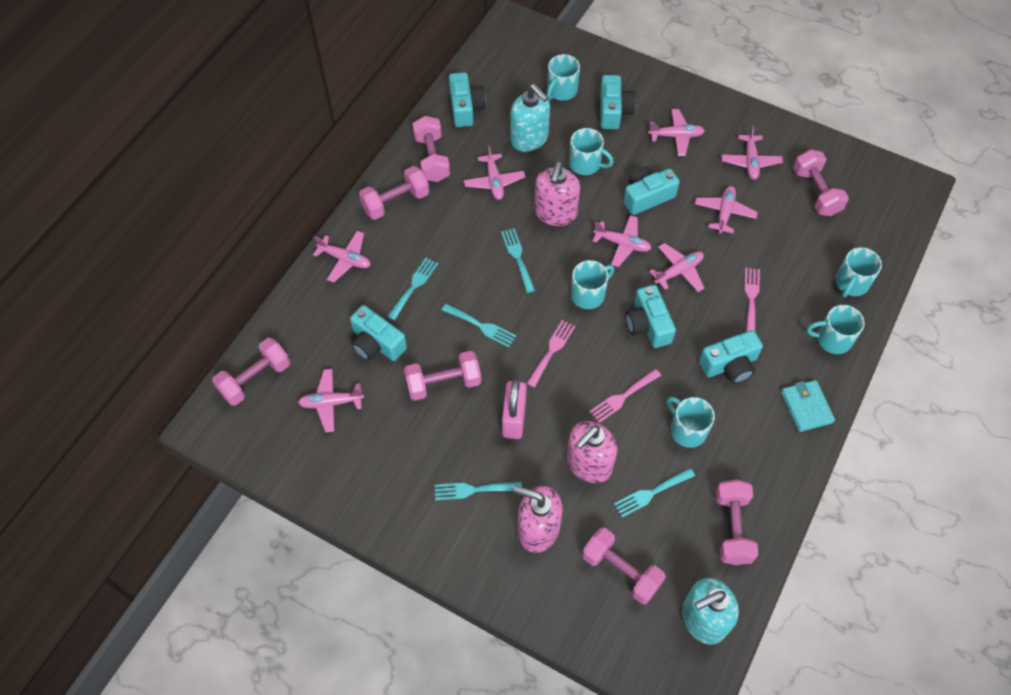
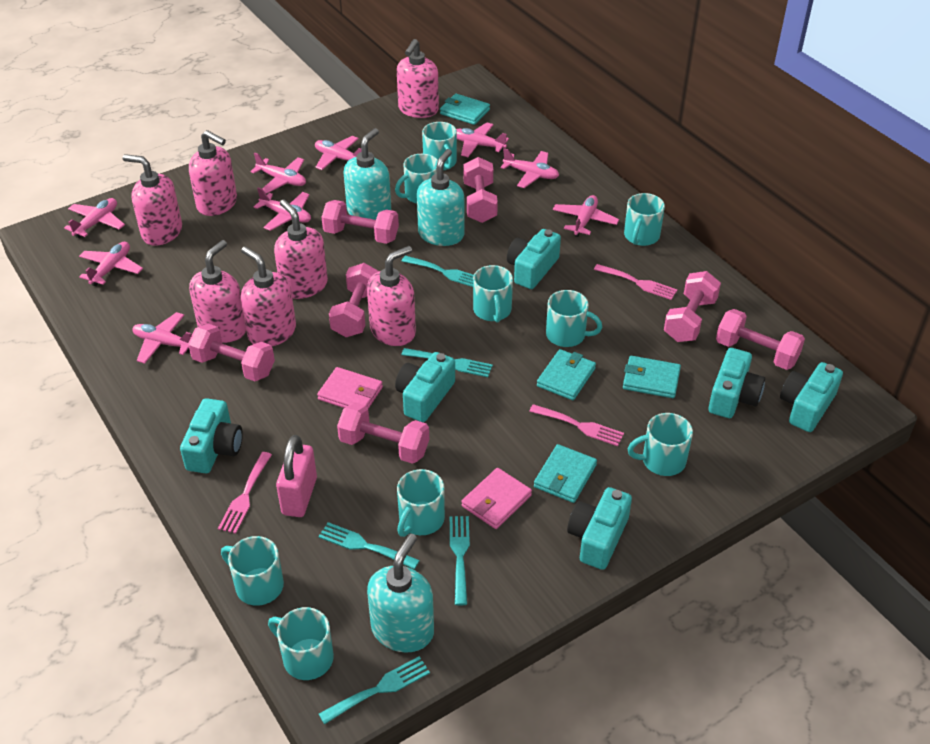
pink plane: [298,369,364,432] [313,231,370,283] [464,145,525,200] [593,215,652,267] [648,109,705,156] [649,243,704,292] [695,186,758,234] [722,125,783,180] = 8 -> [64,198,125,238] [79,242,143,286] [132,312,192,364] [250,153,306,194] [254,187,311,231] [315,136,361,170] [456,122,509,157] [501,148,559,188] [553,195,619,237] = 9
pink soap dispenser: [514,486,563,553] [534,162,580,226] [567,421,617,484] = 3 -> [123,154,182,245] [189,130,237,216] [189,240,246,343] [241,246,296,346] [274,199,328,299] [367,246,416,346] [397,39,439,118] = 7
pink wallet: none = 0 -> [317,367,383,409] [461,468,532,529] = 2
turquoise mug: [547,54,580,100] [569,128,614,175] [571,260,614,309] [667,397,715,448] [807,305,865,354] [835,247,882,297] = 6 -> [221,536,284,606] [268,607,334,680] [395,154,438,204] [397,469,445,537] [422,122,457,170] [473,265,513,322] [546,290,602,347] [624,193,665,246] [628,413,693,476] = 9
turquoise soap dispenser: [510,84,550,152] [682,578,739,644] = 2 -> [344,128,391,220] [367,534,434,653] [417,149,464,246] = 3
turquoise wallet: [781,380,835,432] = 1 -> [440,94,490,125] [534,444,597,503] [537,349,596,400] [623,356,681,398] = 4

